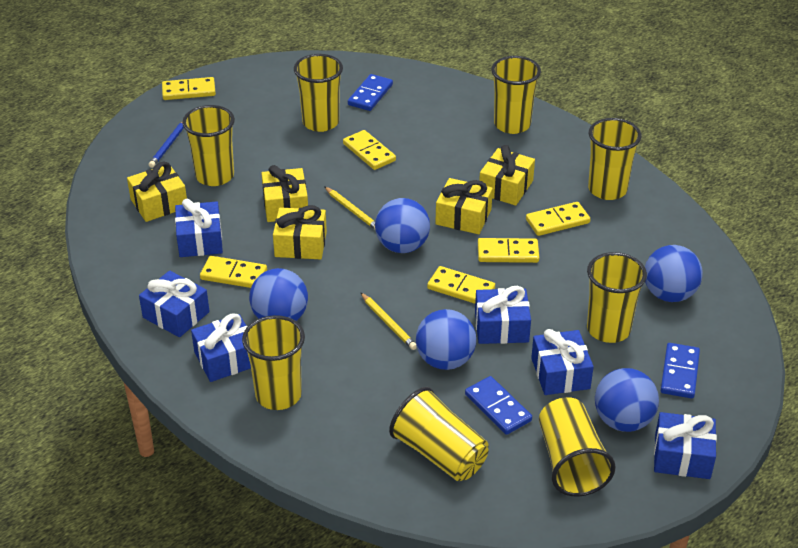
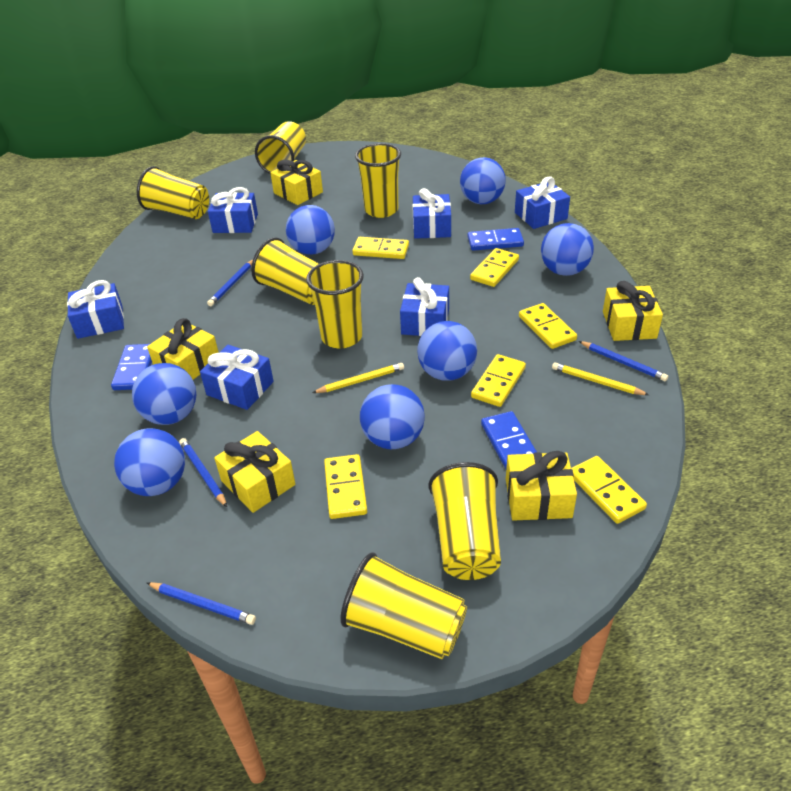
blue ball: [249,268,308,321] [375,198,430,253] [416,309,476,370] [595,368,659,432] [645,245,703,302] = 5 -> [114,428,185,496] [132,363,197,425] [286,205,335,255] [360,384,425,449] [417,321,477,381] [460,157,506,204] [541,223,594,276] = 7
blue pencil: [149,122,184,168] = 1 -> [146,582,256,625] [179,438,227,507] [207,260,253,306] [579,341,668,381] = 4
yellow cup: [182,105,235,186] [242,315,305,410] [294,54,343,132] [389,387,489,481] [491,56,541,134] [539,397,616,497] [587,252,647,343] [588,118,641,200] = 8 -> [137,166,209,219] [251,238,319,305] [255,121,306,174] [306,260,364,348] [340,552,467,659] [355,143,401,218] [428,462,501,580] = 7

